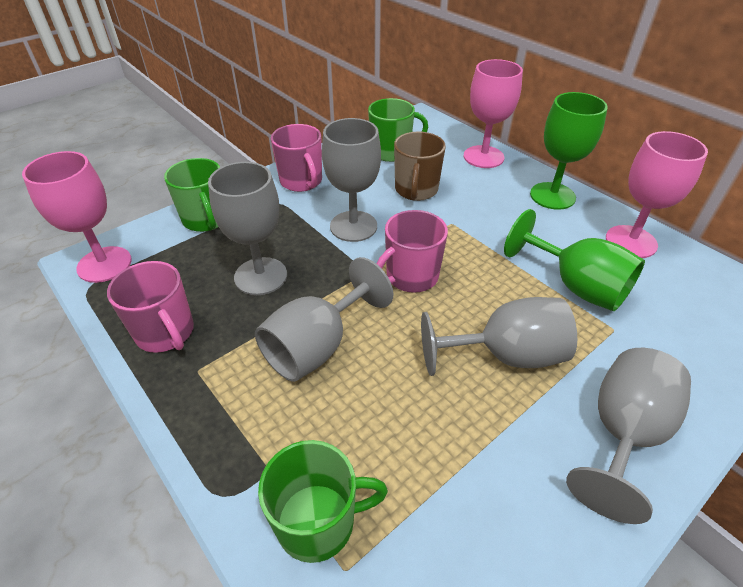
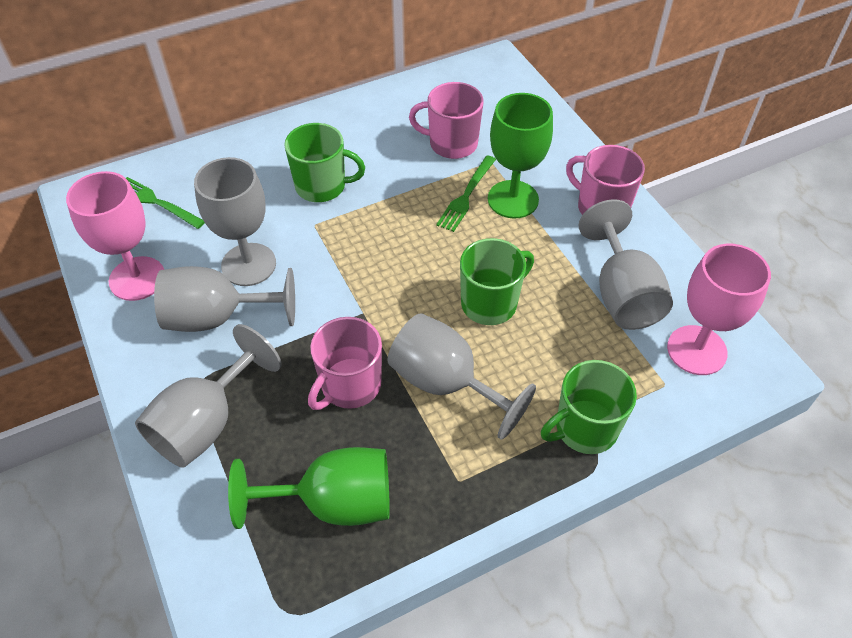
brown mug: [394,132,446,201] = 1 -> none = 0
green fork: none = 0 -> [126,177,205,229] [436,155,496,232] = 2
pink goblet: [22,151,132,283] [464,59,523,168] [606,131,708,258] = 3 -> [66,171,164,301] [667,244,771,375] = 2

